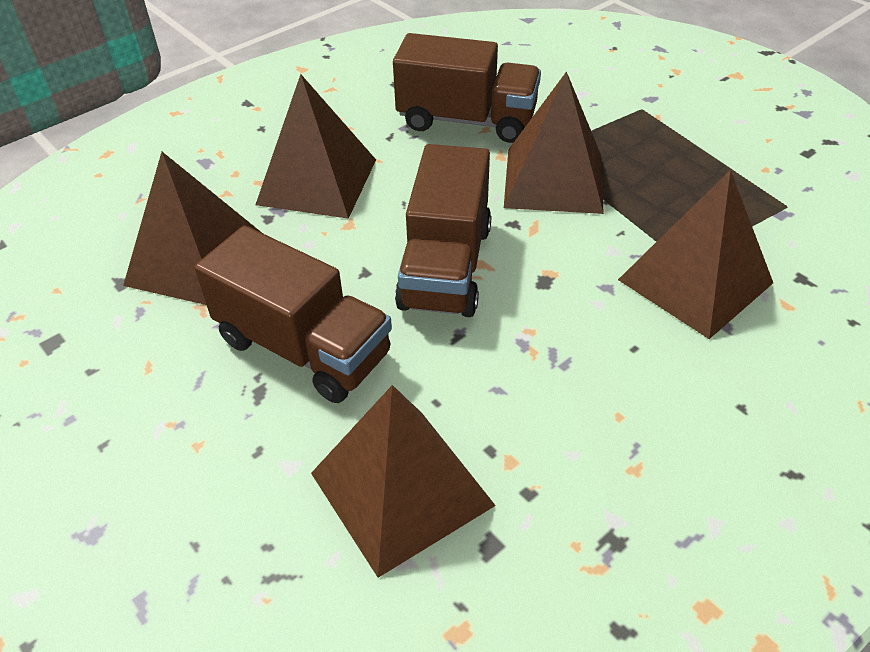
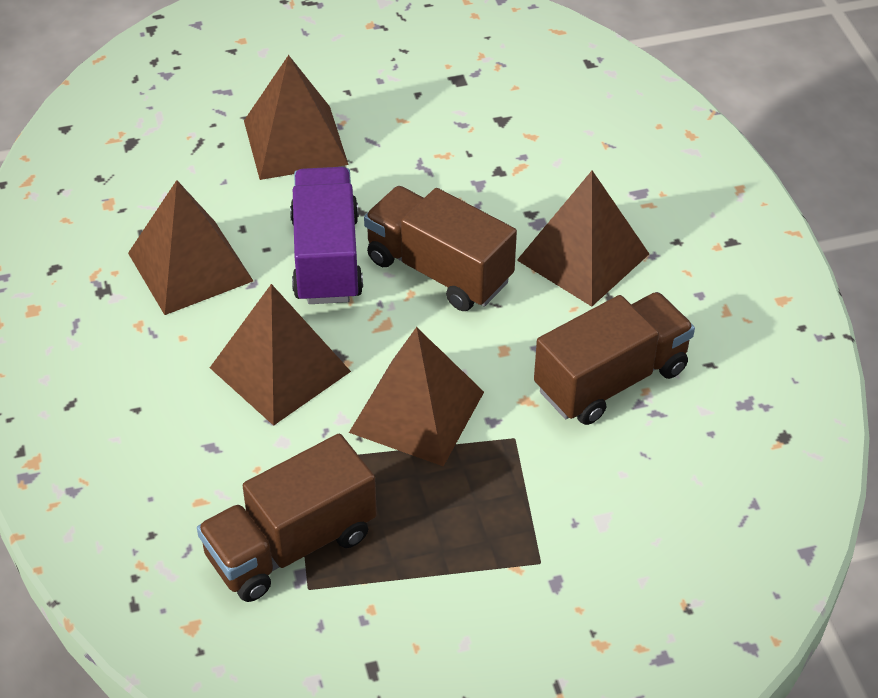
purple truck: none = 0 -> [290,167,363,304] = 1

